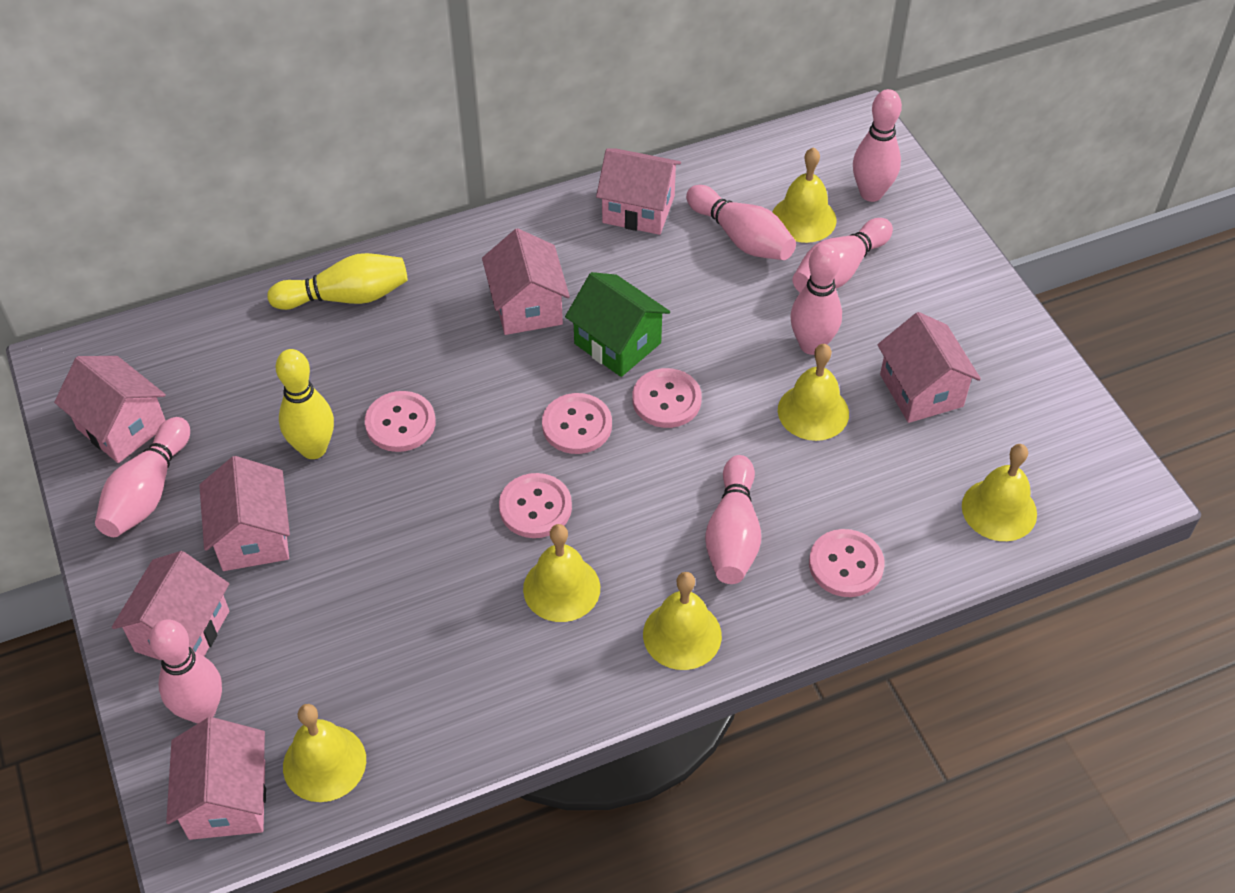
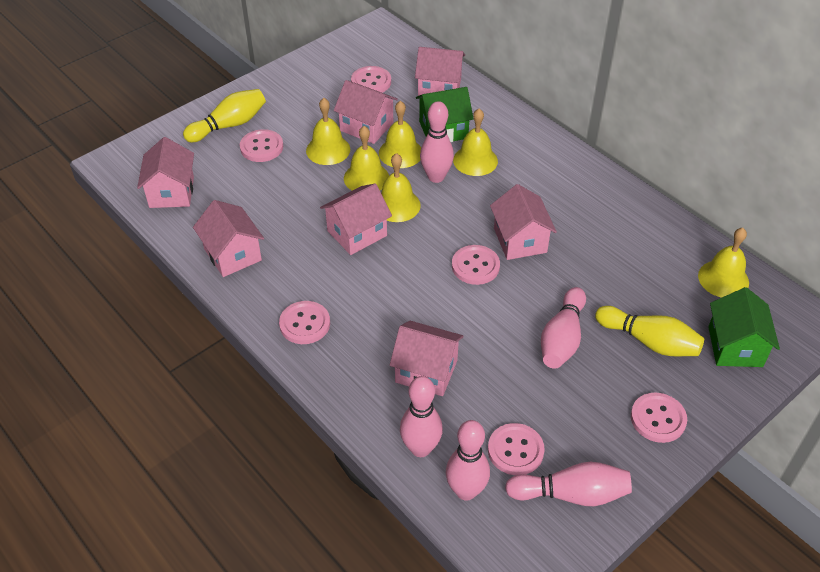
green house: [565,272,670,377] = 1 -> [416,87,474,142] [708,287,780,367] = 2
pink bowling pin: [95,417,190,537] [149,619,222,723] [686,185,796,260] [705,455,761,584] [790,243,842,355] [793,218,893,292] [853,89,902,202] = 7 -> [400,376,443,457] [420,101,454,183] [446,420,490,501] [505,462,632,506] [541,287,586,369] = 5
pink button: [365,391,435,452] [499,473,572,538] [542,393,612,454] [632,368,702,428] [809,529,885,597] = 5 -> [240,129,283,162] [279,301,330,344] [351,66,391,93] [452,245,500,285] [488,423,545,475] [631,393,687,443] = 6

